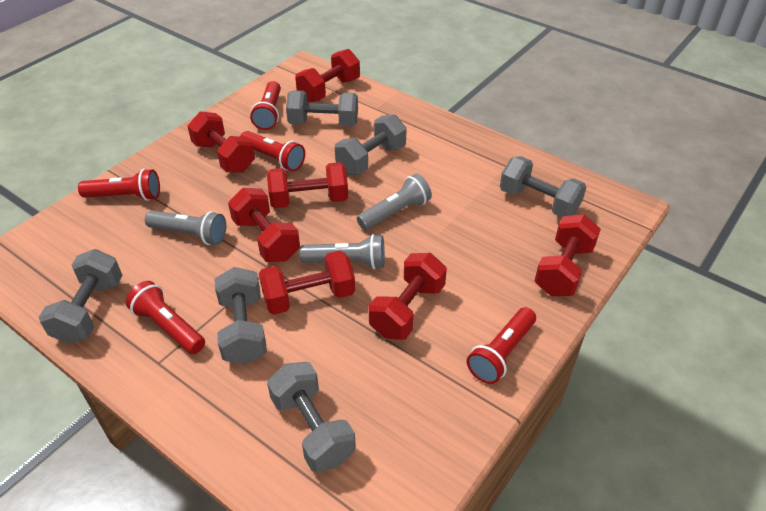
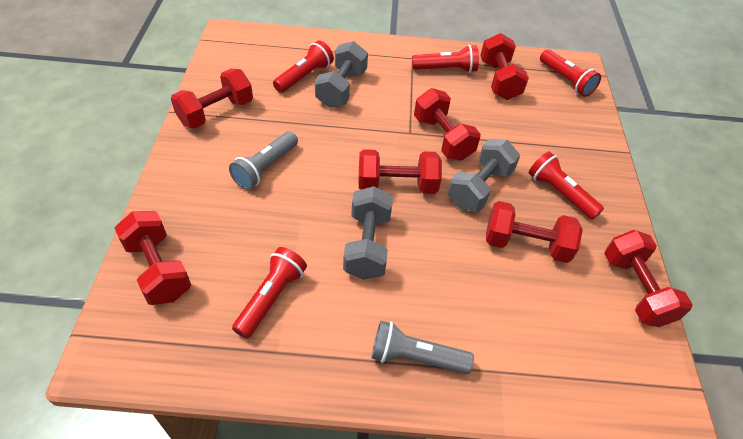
grey dumbbell: [39,249,123,344] [214,267,267,364] [267,362,356,472] [286,90,358,127] [335,114,407,175] [500,156,586,217] = 6 -> [315,41,368,108] [343,186,393,280] [448,139,520,212] = 3
grey flashlight: [145,210,226,245] [299,234,385,269] [357,174,432,230] = 3 -> [229,131,298,190] [372,321,474,374] = 2

